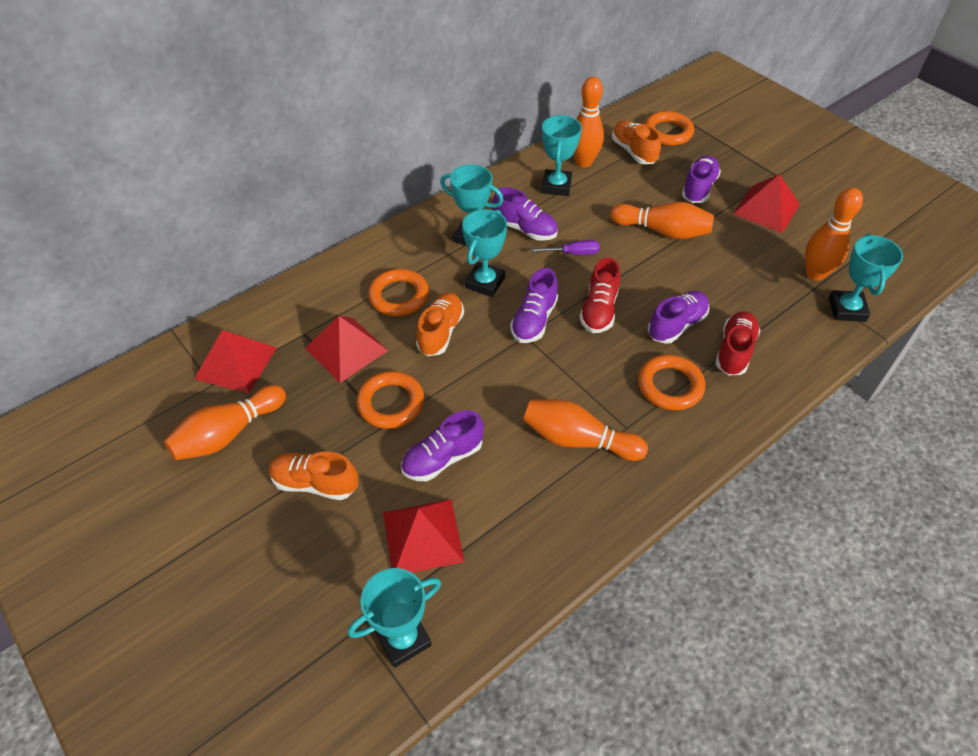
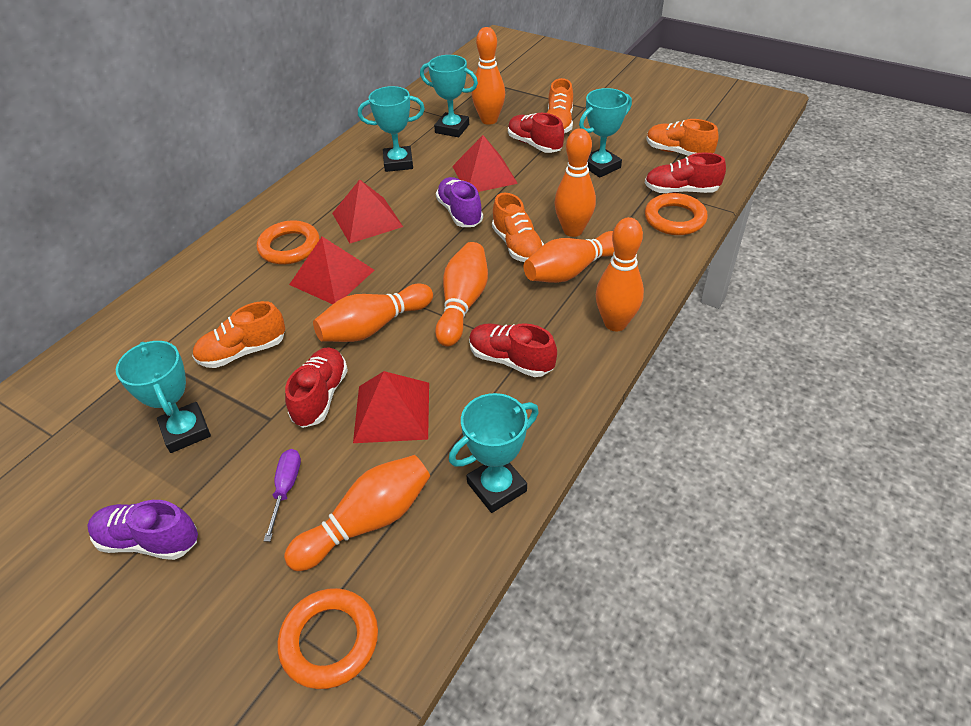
orange bowling pin: [164,385,286,460] [523,399,648,461] [573,77,604,167] [610,202,714,239] [805,188,863,281] = 5 -> [284,455,430,571] [313,284,433,342] [435,242,488,347] [472,27,505,125] [524,231,614,283] [554,128,596,237] [596,217,644,331] = 7
orange ring: [357,371,424,429] [368,269,429,316] [638,355,705,410] [644,111,694,146] = 4 -> [257,221,320,264] [278,588,378,689] [645,193,708,235] = 3
orange shoe: [269,451,359,500] [416,293,464,356] [612,121,661,164] = 3 -> [192,301,285,368] [492,193,544,262] [547,78,573,133] [646,119,719,156] = 4
purple shoe: [401,410,484,481] [493,187,558,241] [510,268,558,343] [648,291,710,344] [682,155,721,203] = 5 -> [87,500,198,560] [436,177,483,227] = 2
red shoe: [579,257,620,333] [715,311,760,376] = 2 -> [285,348,348,428] [469,323,557,377] [508,113,564,153] [645,152,726,193] = 4

